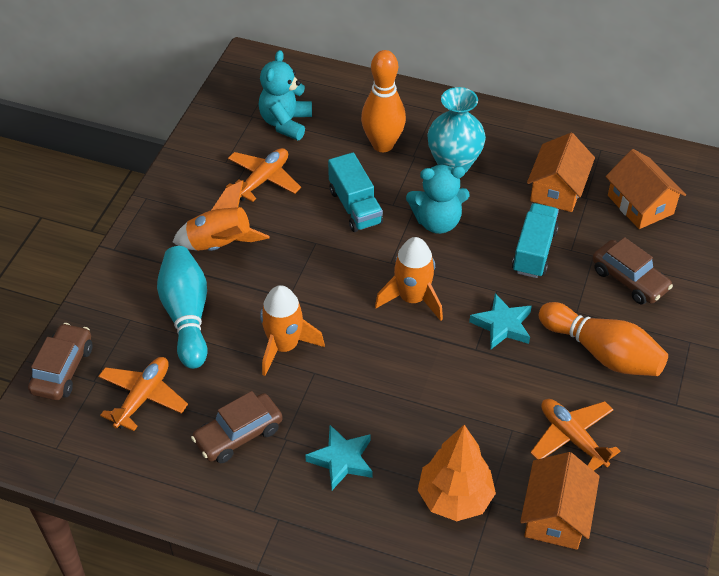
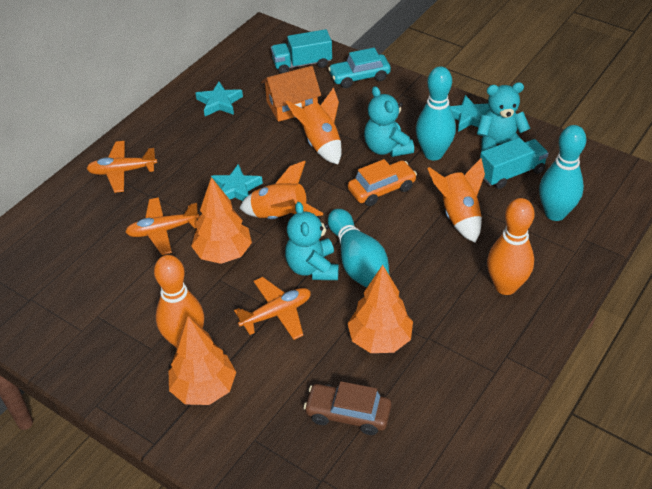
brown car: [28,323,93,400] [191,391,283,463] [592,237,673,304] = 3 -> [304,381,391,435] = 1
orange car: none = 0 -> [348,159,417,206] = 1
orange house: [520,452,600,550] [527,133,595,212] [606,149,686,229] = 3 -> [261,66,321,122] = 1
orange tree: [418,425,496,521] = 1 -> [169,316,236,405] [191,177,252,264] [347,265,413,353] = 3
turquoise bowling pin: [157,246,208,369] = 1 -> [328,209,389,287] [416,66,456,160] [539,125,586,221] = 3
turquoise car: none = 0 -> [328,48,391,88] = 1
turquoise star: [305,425,373,490] [469,293,532,349] = 2 -> [196,82,243,116] [211,164,263,201] [450,95,490,132] = 3
turquoise teddy bear: [259,50,312,140] [406,165,470,234] = 2 -> [285,202,339,280] [364,86,414,157] [477,82,531,152] = 3
turquoise vase: [427,87,486,173] = 1 -> none = 0

